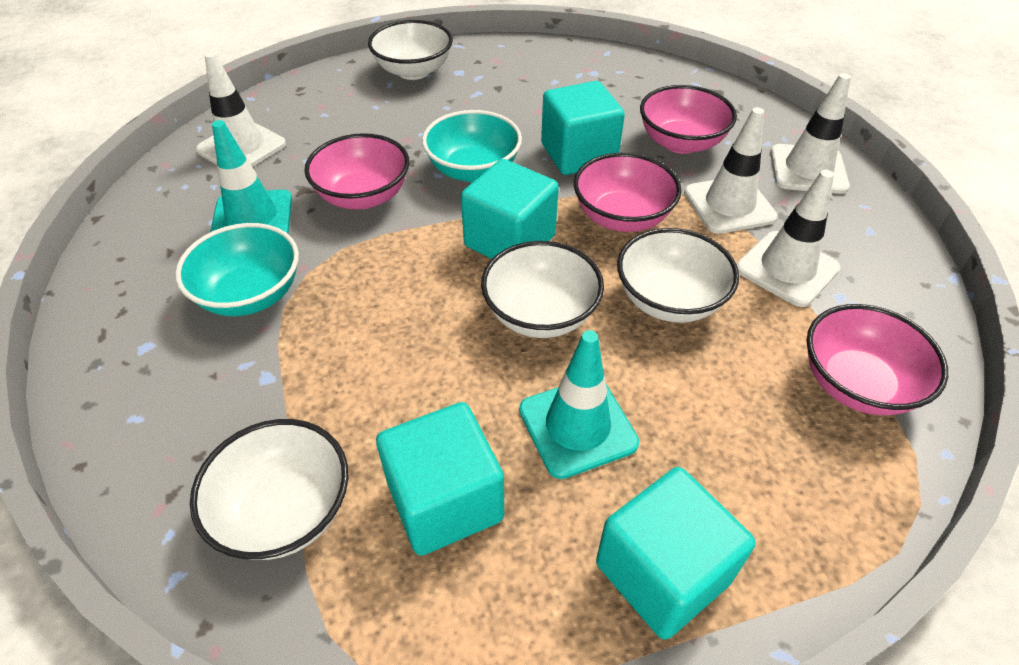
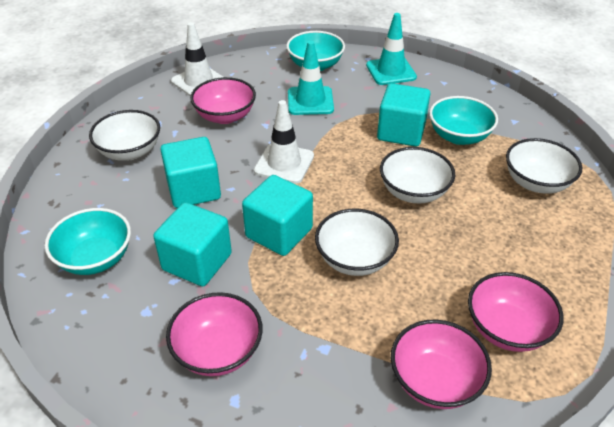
turquoise bowl: [175,223,299,316] [422,110,522,182] = 2 -> [45,208,131,275] [286,31,345,71] [429,96,498,145] = 3
white traffic cone: [196,52,286,167] [684,107,778,234] [737,170,841,307] [770,73,851,194] = 4 -> [171,22,223,96] [254,100,314,184] = 2

